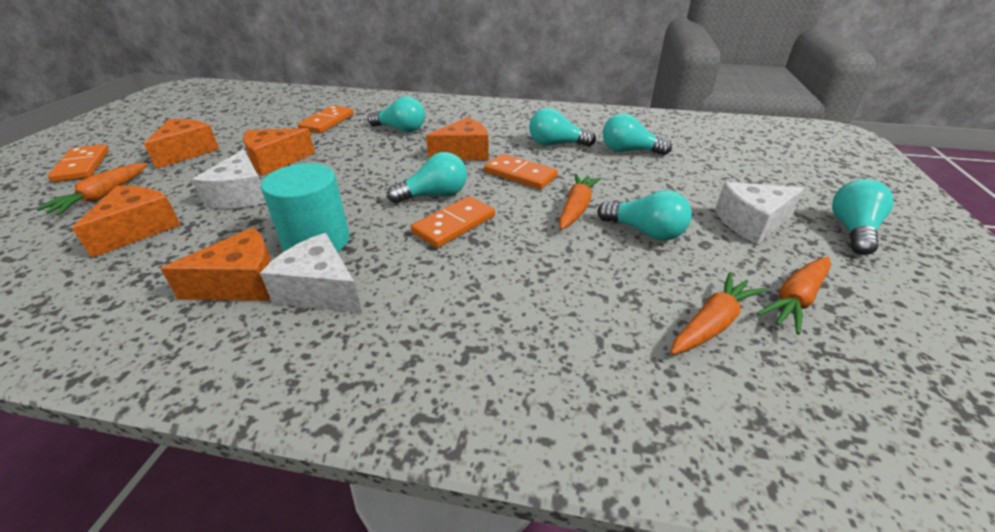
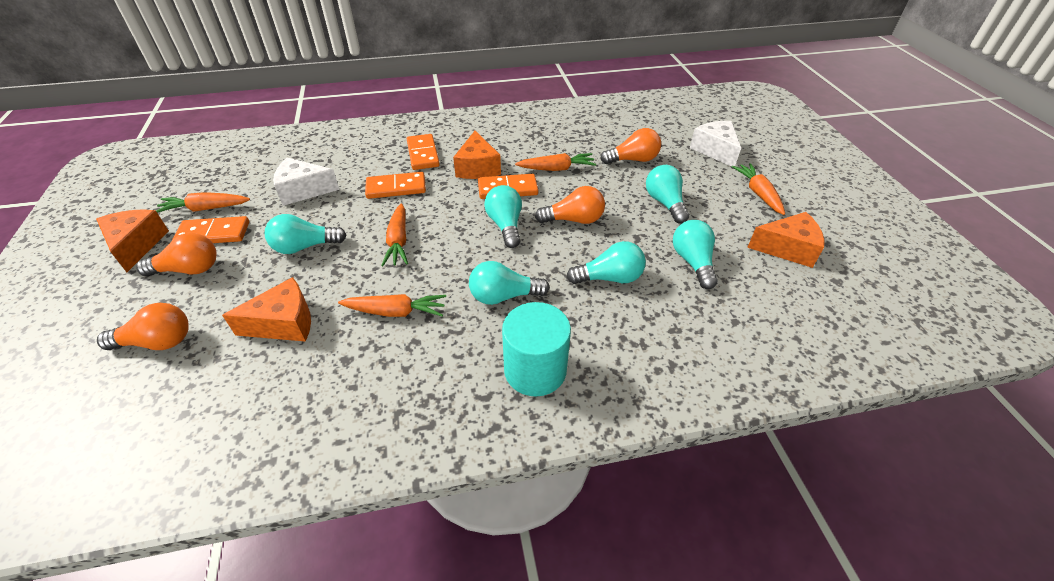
orange carrot: [36,163,148,216] [559,173,601,230] [671,272,766,355] [757,257,831,335] = 4 -> [156,192,250,213] [338,294,446,317] [381,203,408,266] [515,153,596,171] [732,163,785,215] = 5
orange cheese: [72,186,181,258] [144,119,219,169] [160,227,271,301] [243,128,315,176] [426,117,489,160] = 5 -> [96,209,169,272] [222,277,311,342] [453,131,501,179] [747,212,825,268] = 4
orange light bulb: none = 0 -> [97,303,189,350] [136,233,217,277] [535,186,605,224] [601,128,661,164] = 4
white cheese: [192,149,266,209] [260,233,362,313] [715,182,804,244] = 3 -> [273,157,340,206] [690,121,741,167] = 2

